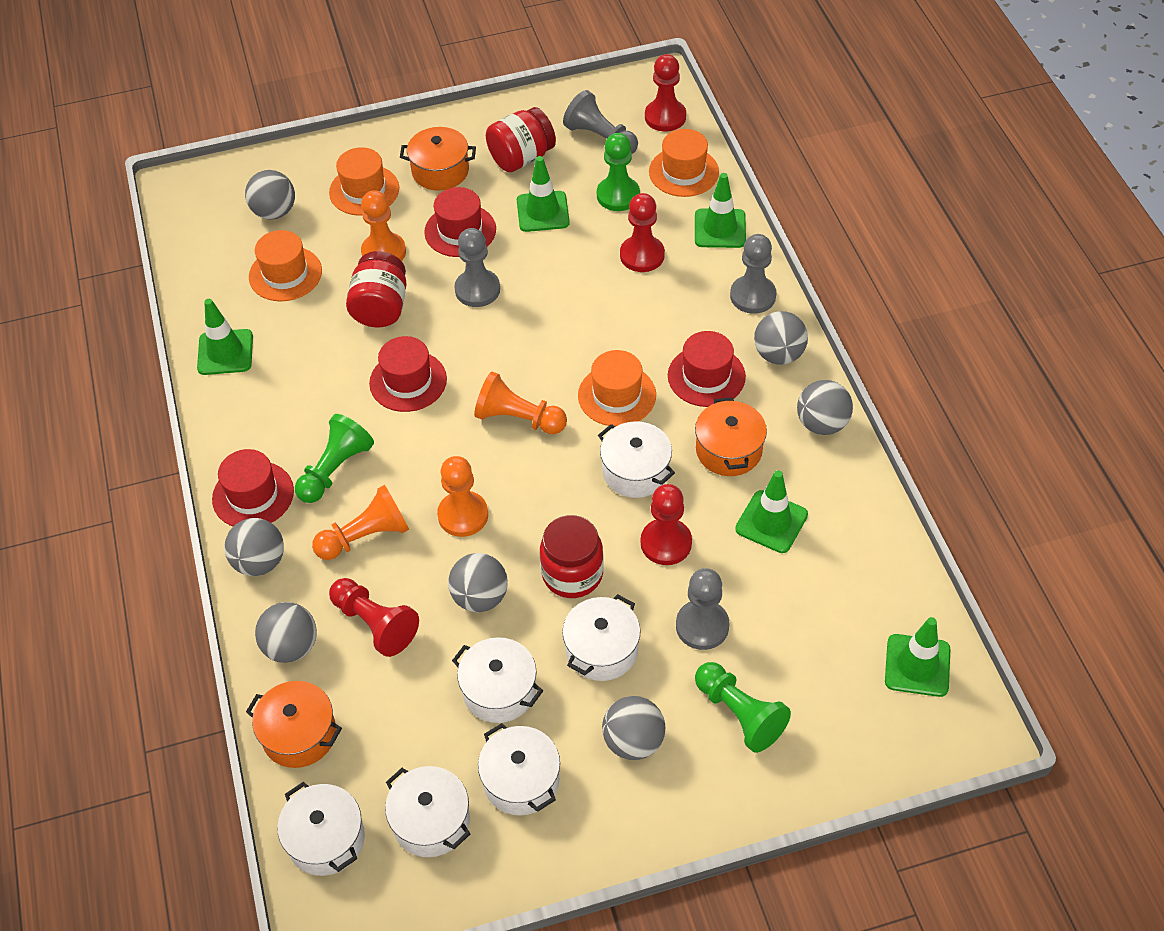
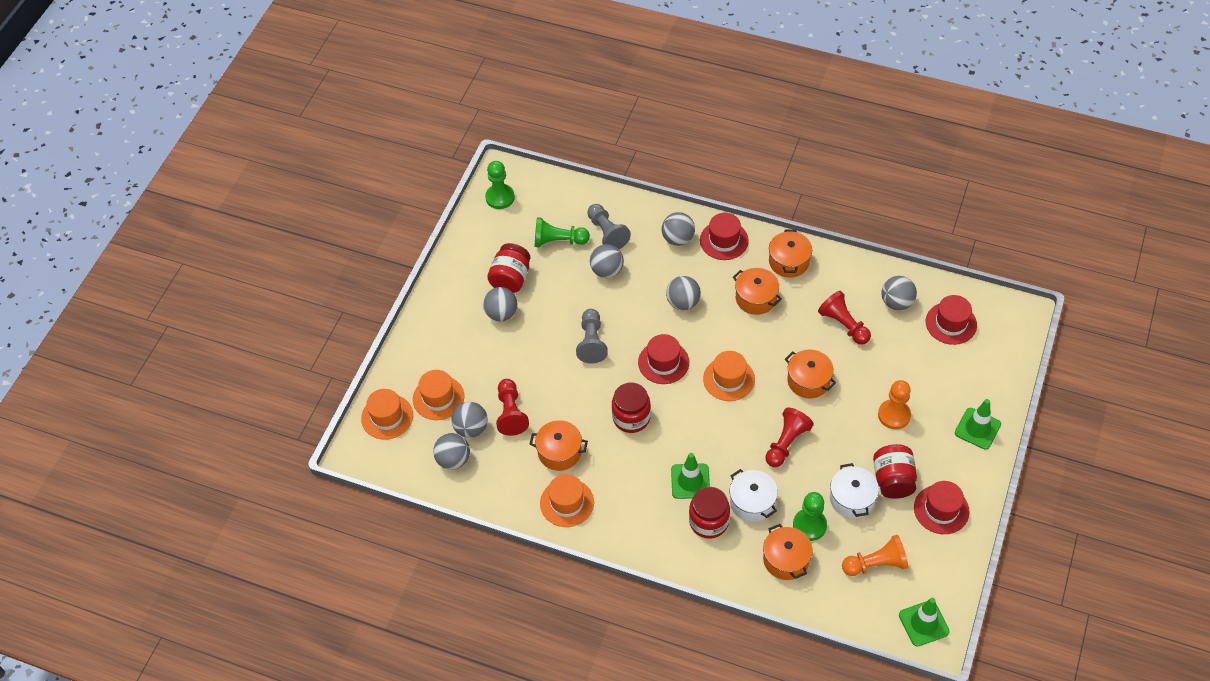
green traffic cone: [197,299,253,375] [517,156,570,232] [695,173,746,248] [735,470,808,553] [885,617,950,697] = 5 -> [671,453,710,499] [899,598,950,647] [955,399,1001,449] = 3
grey pawn: [455,228,500,307] [563,90,638,154] [676,568,729,650] [730,234,776,314] = 4 -> [576,309,608,364] [587,204,631,249] = 2
orange pawn: [312,485,409,560] [361,190,406,261] [437,456,488,537] [474,372,567,434] = 4 -> [842,535,908,576] [878,380,911,429] = 2
orange pot: [246,681,342,768] [400,127,476,191] [695,397,767,476] = 3 -> [530,420,588,471] [733,268,782,315] [763,524,813,580] [769,229,812,278] [785,350,836,398] = 5
red jar: [346,251,407,327] [486,107,556,172] [540,515,604,598] = 3 -> [487,243,530,293] [612,382,651,433] [689,487,730,539] [873,444,917,499] = 4
red pawn: [329,578,419,657] [620,193,665,272] [641,484,692,565] [645,54,686,132] = 4 -> [496,379,529,436] [765,408,814,467] [818,291,871,345] = 3
white pot: [277,782,365,876] [385,766,470,857] [452,637,543,723] [478,723,560,815] [562,594,641,681] [598,421,675,498] = 6 -> [730,469,778,522] [830,463,879,518] = 2

